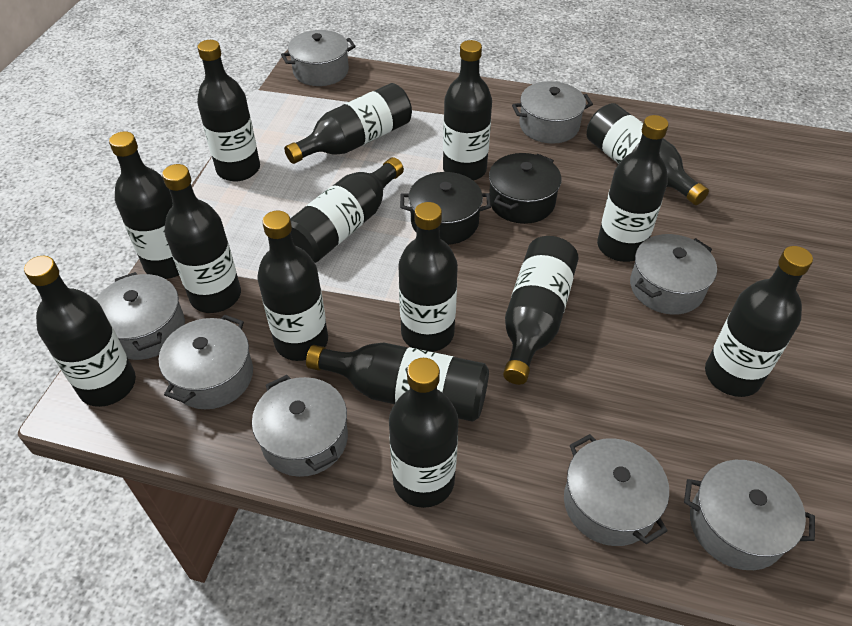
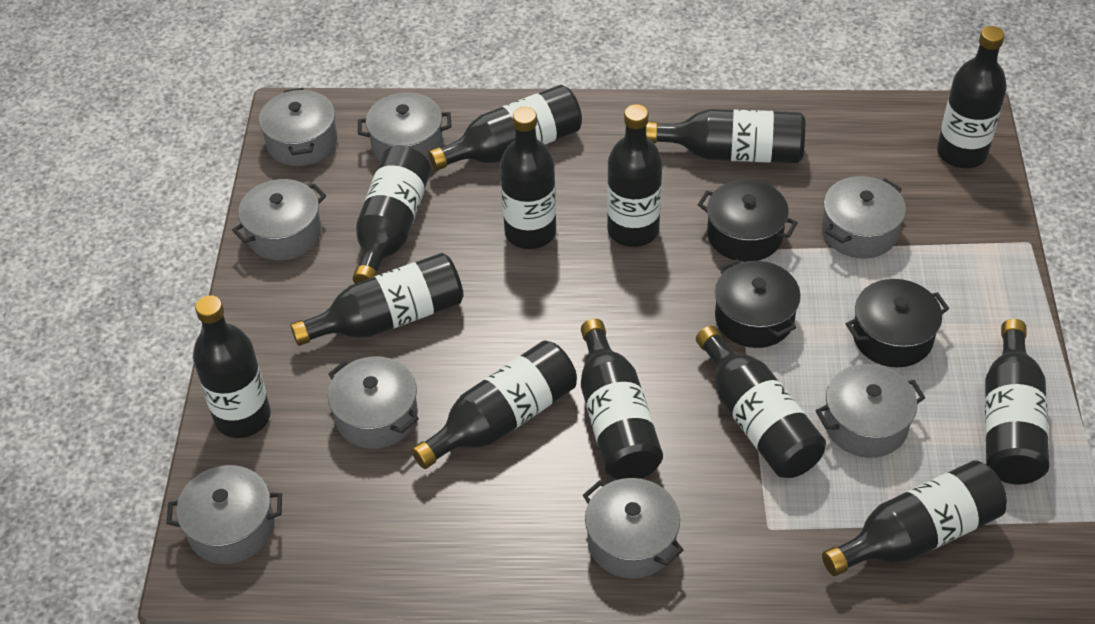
black bottle: [24,256,136,407] [109,131,179,279] [162,164,241,313] [197,40,260,181] [257,210,328,361] [284,83,412,164] [290,157,404,263] [306,343,489,422] [389,358,459,508] [398,202,458,352] [443,40,492,181] [503,236,579,385] [587,103,709,205] [597,115,669,262] [705,246,813,397] = 15 -> [193,295,271,438] [290,253,463,346] [353,146,431,284] [411,340,577,469] [428,85,582,171] [500,107,556,249] [581,319,663,480] [607,104,662,247] [646,109,805,163] [696,326,826,478] [822,460,1007,576] [937,26,1007,168] [985,319,1049,484] = 13
black pot: [400,172,491,245] [489,153,561,224] = 2 -> [698,180,798,262] [715,259,801,348] [846,279,949,367] = 3

